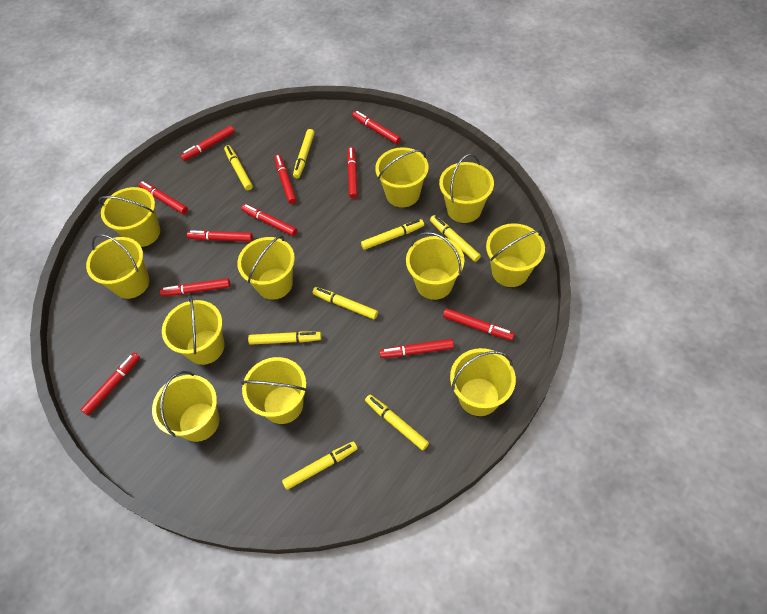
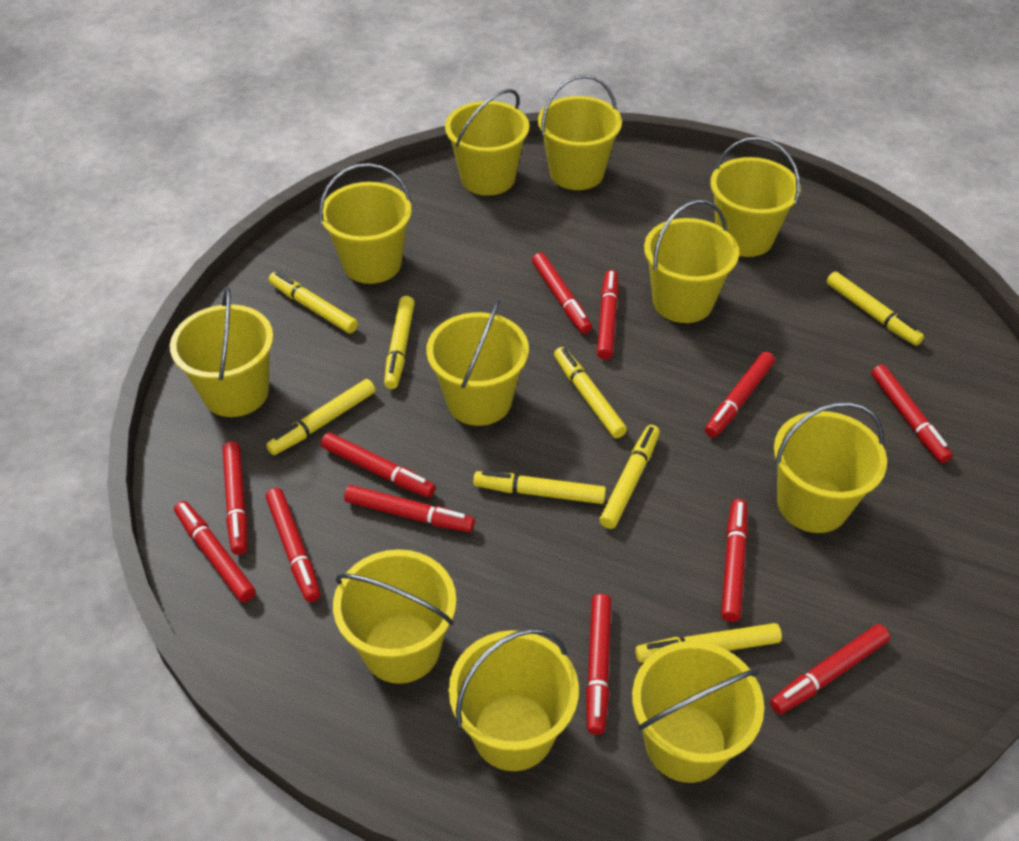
red marker: [81,353,140,416] [139,181,188,214] [160,278,230,296] [181,126,235,161] [187,230,253,242] [241,204,297,236] [274,155,296,204] [347,147,358,199] [352,111,401,144] [379,339,454,358] [443,309,515,340] = 11 -> [174,501,256,602] [222,441,247,555] [266,488,321,602] [321,432,436,498] [344,485,475,532] [532,252,592,334] [586,594,611,735] [597,270,618,360] [705,352,775,437] [721,499,748,622] [770,624,890,714] [871,364,953,463] = 12

